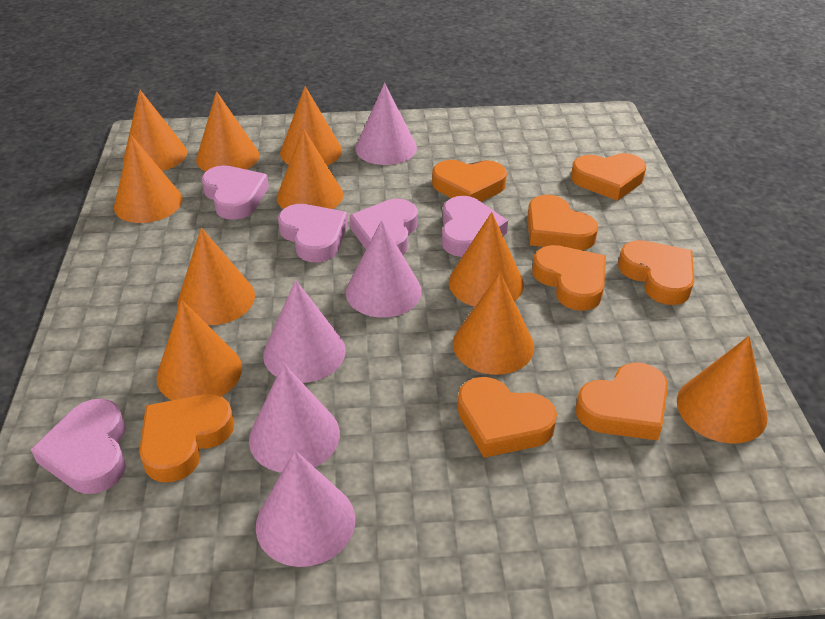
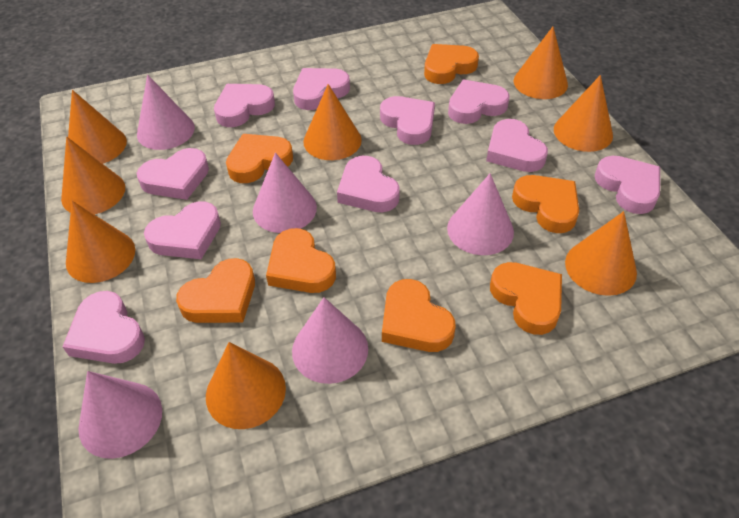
orange cone: [114,135,182,223] [124,90,187,171] [156,300,242,400] [177,227,255,325] [196,91,259,172] [277,128,343,209] [280,86,342,165] [449,212,524,307] [453,273,534,375] [677,336,768,444] = 10 -> [61,137,125,215] [66,201,135,283] [68,90,127,164] [206,342,286,429] [303,84,362,160] [514,27,568,99] [554,75,613,152] [565,211,637,296] = 8
orange heart: [139,394,234,482] [432,160,507,202] [457,377,557,458] [527,195,598,250] [532,245,606,311] [571,153,646,201] [575,362,668,441] [618,240,694,305] = 8 -> [176,258,255,323] [226,134,293,183] [266,228,336,293] [382,279,456,352] [424,44,479,84] [490,262,562,335] [512,175,579,233] = 7
pink heart: [31,399,126,494] [202,165,269,220] [278,204,348,262] [349,199,418,255] [442,196,508,257] = 5 -> [63,291,145,364] [137,148,209,200] [144,201,221,259] [214,84,275,127] [293,68,350,110] [337,156,400,212] [380,96,435,145] [448,80,510,124] [486,119,548,172] [595,156,660,214] = 10

